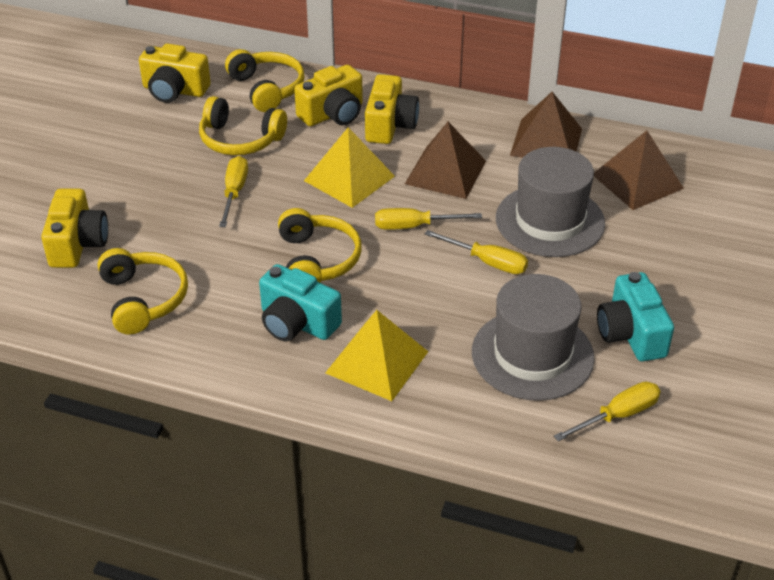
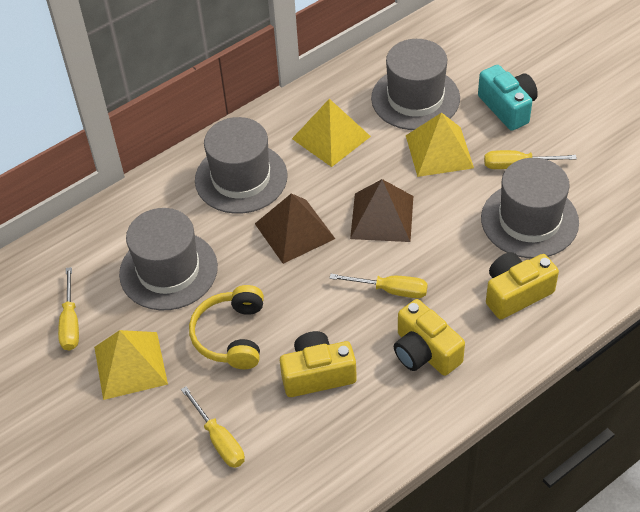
brown pyramid: [405,122,486,199] [510,92,582,158] [594,130,684,210] = 3 -> [255,193,335,264] [350,179,413,242] = 2
grey hat: [472,274,595,401] [496,147,605,257] = 2 -> [119,208,218,310] [195,117,288,214] [371,39,460,130] [481,158,579,258] = 4
turquoise camera: [259,264,342,341] [597,272,674,361] = 2 -> [478,65,538,131] = 1
yellow camera: [41,189,108,268] [139,43,211,103] [294,65,363,126] [365,74,419,144] = 4 -> [280,331,357,397] [394,299,465,376] [486,252,559,319] = 3
yellow headphones: [98,248,188,335] [199,96,287,155] [225,49,304,112] [278,208,362,283] = 4 -> [189,285,264,369] = 1
yellow pyramid: [304,127,395,208] [325,310,428,401] = 2 -> [94,330,168,400] [292,99,371,167] [406,113,474,177] = 3

